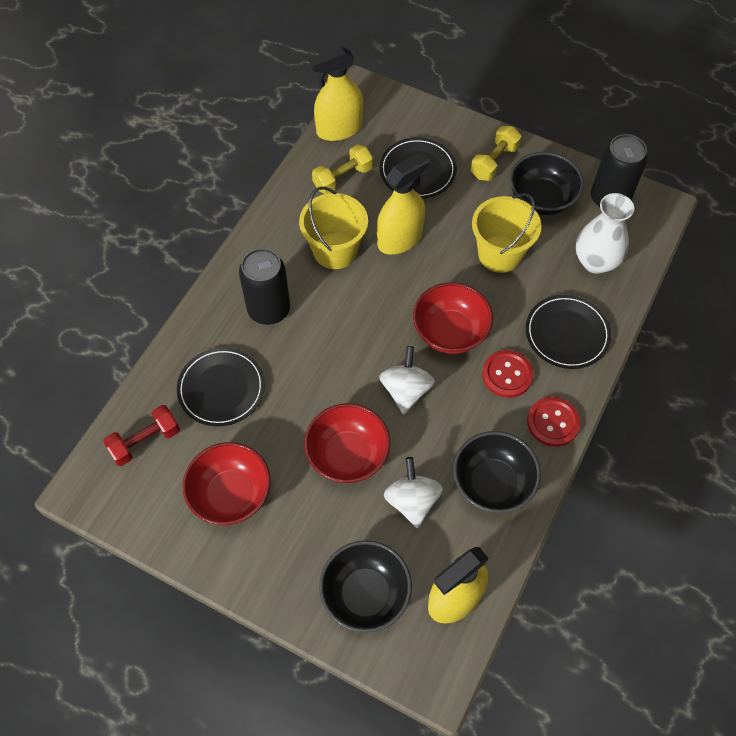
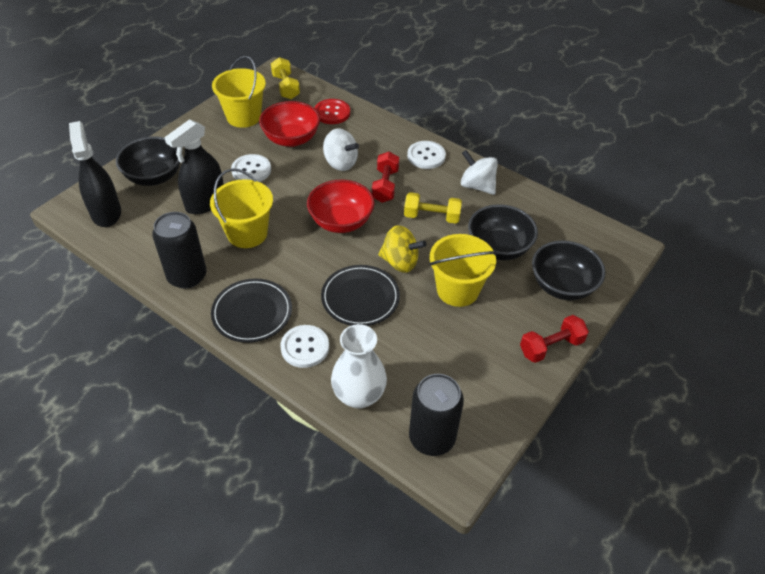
black plate: [177,347,265,427] [380,137,457,199] [526,295,611,369] = 3 -> [211,278,292,343] [321,265,400,326] = 2
black spray bottle: none = 0 -> [69,121,121,227] [164,119,224,214] = 2
red bowl: [182,442,271,525] [304,403,390,483] [413,282,493,354] = 3 -> [259,101,320,147] [307,179,375,233] = 2
red button: [482,350,534,398] [527,397,580,447] = 2 -> [315,99,350,124] = 1
red dumbbell: [103,405,180,466] = 1 -> [372,152,399,203] [520,315,589,363] = 2
white button: none = 0 -> [231,154,271,182] [280,325,329,368] [407,141,446,169] = 3
yellow bucket: [299,187,368,269] [472,193,541,273] = 2 -> [210,169,273,248] [212,56,266,128] [430,234,497,307] = 3
yellow spinning top: none = 0 -> [378,225,427,273] = 1
yellow spray bottle: [309,46,363,141] [377,152,430,255] [428,547,489,623] = 3 -> none = 0

